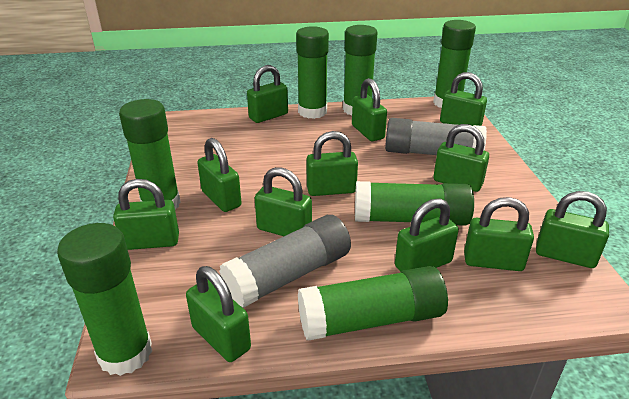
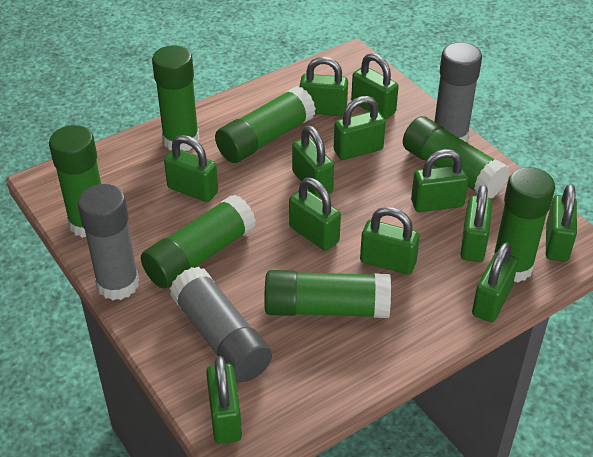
grey glue stick: [219,215,351,308] [385,118,487,155] = 2 -> [78,184,139,300] [170,267,272,382] [434,42,482,142] = 3

